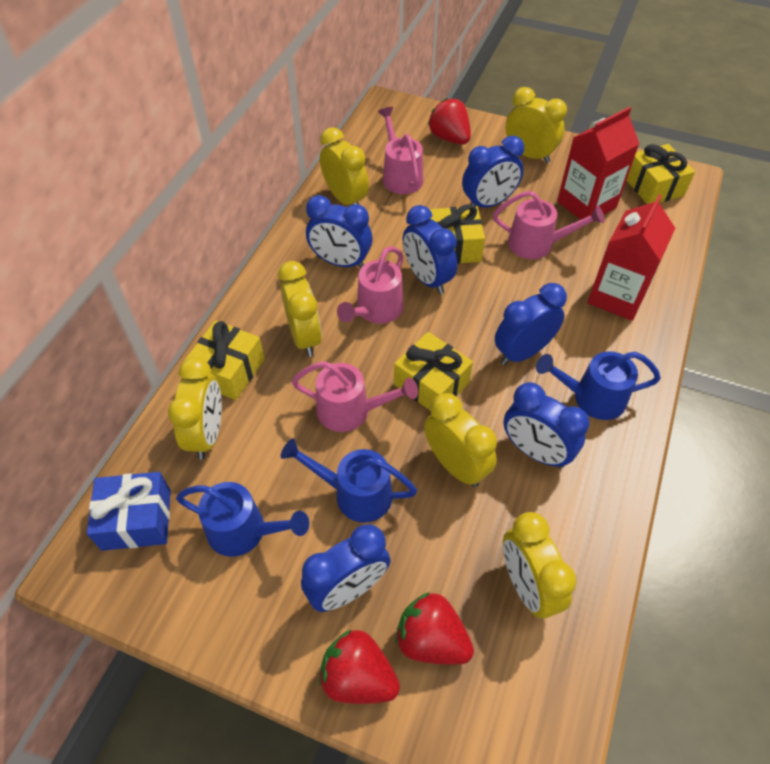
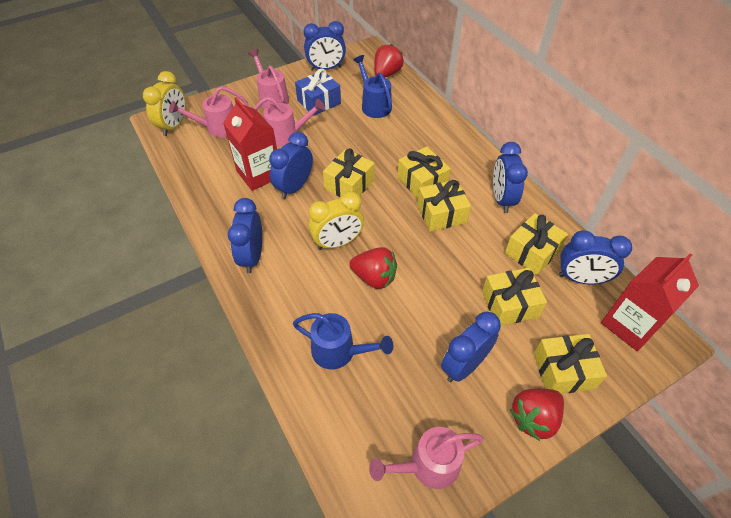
blue watering can: [176,482,309,557] [281,438,417,523] [536,351,661,420] = 3 -> [293,313,393,369] [353,55,392,118] = 2
yellow clock: [168,357,222,459] [278,261,322,357] [320,127,369,205] [424,393,497,487] [503,512,576,618] [505,87,567,163] = 6 -> [143,71,186,136] [309,191,364,250] = 2
yellow gift: [184,320,265,400] [394,332,473,411] [430,204,485,264] [626,144,695,204] = 4 -> [323,148,375,197] [398,147,450,198] [417,180,471,232] [482,268,547,326] [505,213,568,275] [533,334,607,394] = 6

